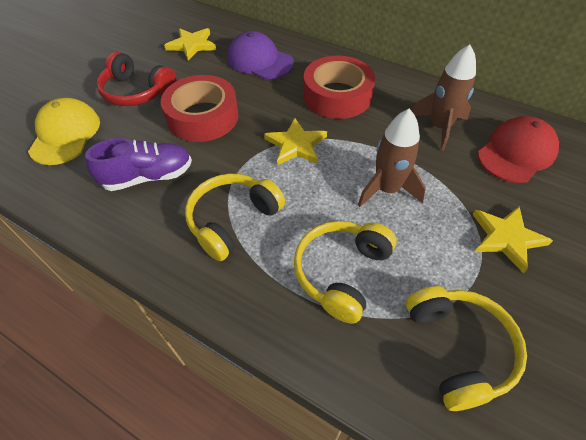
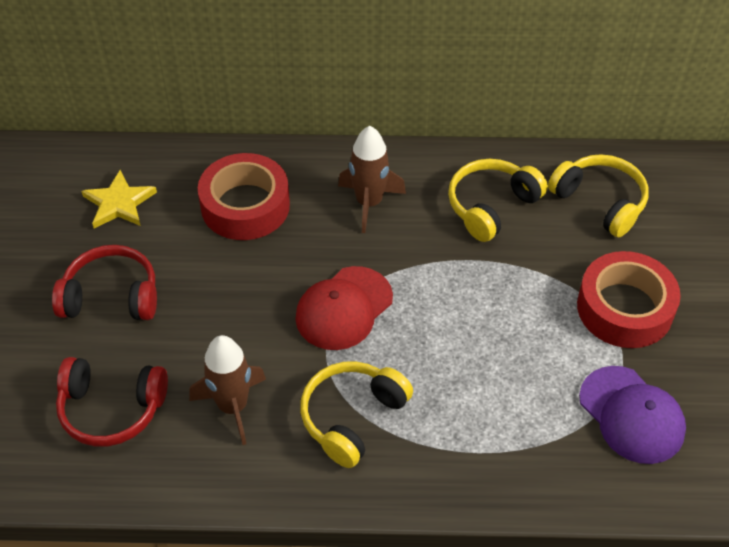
purple shoe: [85,138,192,191] = 1 -> none = 0
red headphones: [97,52,177,106] = 1 -> [52,245,157,320] [56,357,168,447] = 2
yellow cap: [28,98,100,165] = 1 -> none = 0
yellow star: [164,28,216,61] [264,118,327,165] [473,206,553,273] = 3 -> [81,170,157,229] = 1

